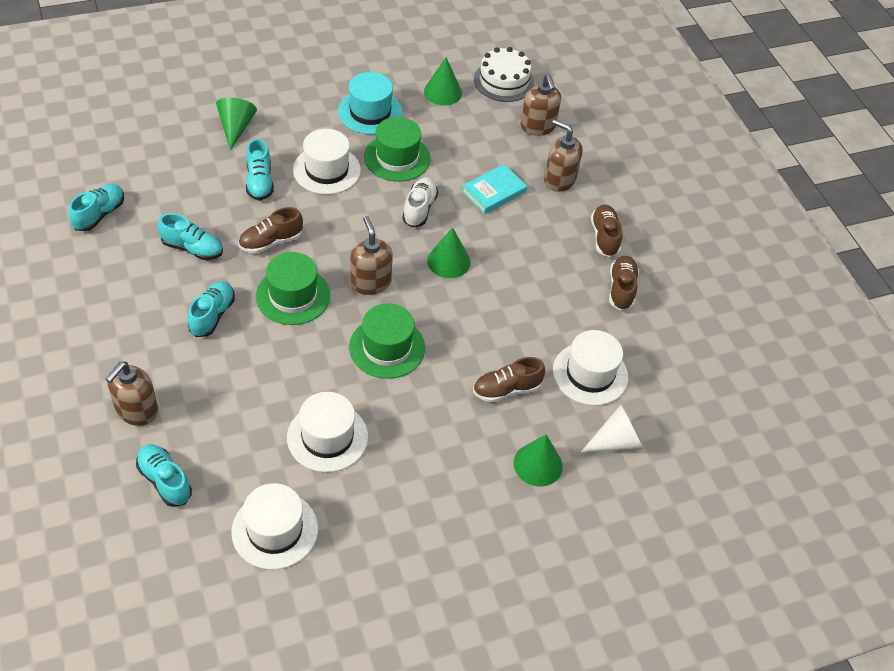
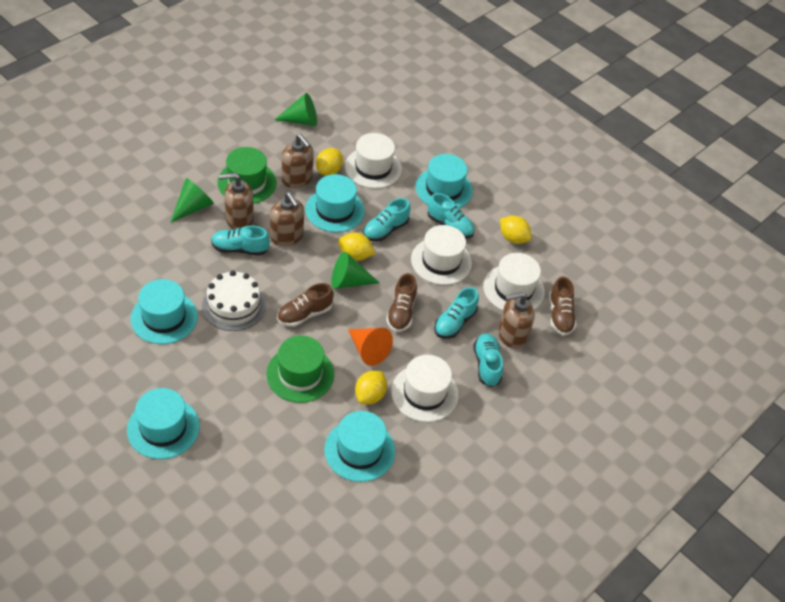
brown shoe: [238,207,303,254] [473,357,545,402] [591,205,622,257] [609,256,639,311] = 4 -> [277,283,334,327] [386,273,417,332] [549,276,576,336] = 3
green cone: [216,98,257,150] [424,57,462,105] [427,227,471,278] [514,434,563,487] = 4 -> [170,178,214,223] [274,93,317,126] [331,252,379,289] = 3
green hat: [256,252,330,325] [349,303,425,379] [364,117,431,182] = 3 -> [217,147,277,204] [266,336,334,403] = 2
orange cone: none = 0 -> [348,328,393,366] = 1
turquoise book: [461,164,527,214] = 1 -> none = 0
turquoise hat: [338,72,402,135] = 1 -> [127,388,200,459] [130,279,198,344] [305,174,365,232] [324,411,395,482] [415,154,473,208] = 5
white cone: [581,405,643,452] = 1 -> none = 0
white shoe: [402,177,438,227] = 1 -> none = 0
yellow lemon: none = 0 -> [316,148,343,176] [338,233,375,261] [355,371,387,404] [500,216,532,244] = 4

